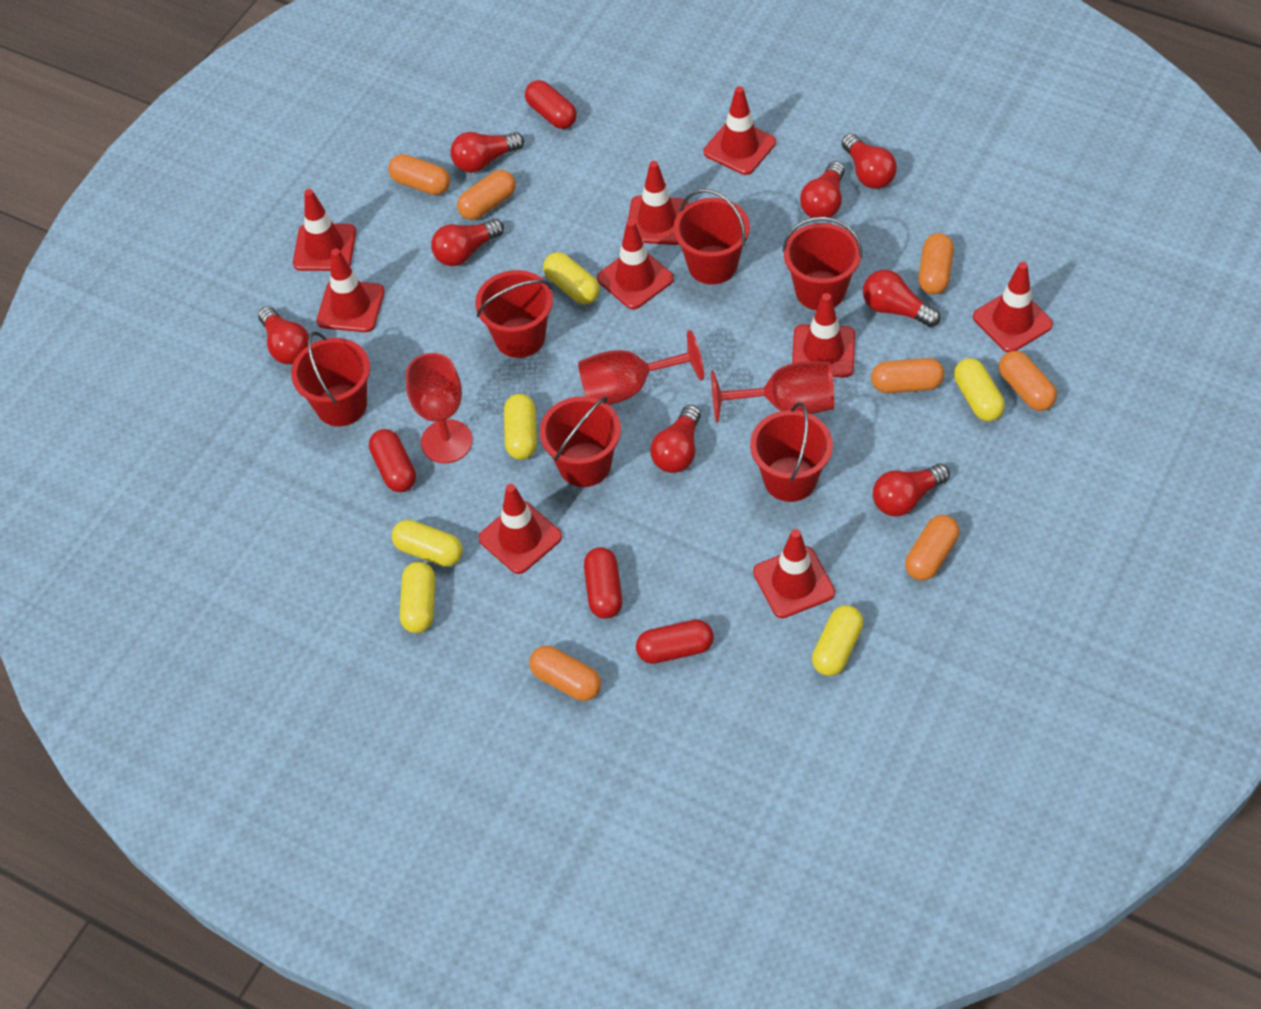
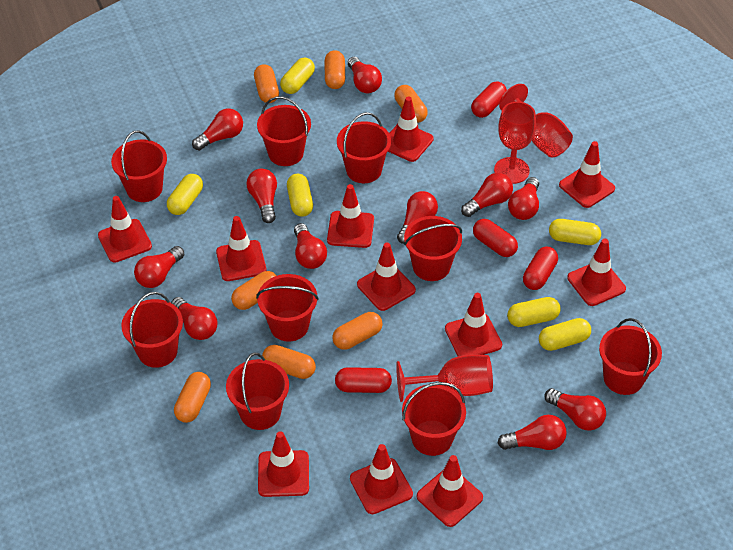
red bucket: [291,332,370,427] [475,270,553,358] [540,396,621,487] [674,189,750,285] [750,402,833,502] [782,216,863,310] = 6 -> [111,130,167,202] [121,292,183,368] [226,353,289,430] [256,274,319,342] [257,96,311,166] [337,112,391,183] [402,382,466,456] [404,216,462,281] [599,318,662,395] = 9
red light bulb: [258,306,309,364] [431,219,504,266] [451,132,524,173] [650,405,701,473] [800,161,845,218] [842,133,897,189] [863,270,941,327] [873,464,950,516] = 8 -> [134,246,184,288] [171,297,217,340] [192,109,243,151] [246,169,277,223] [294,223,327,269] [348,57,382,93] [397,191,438,244] [461,173,513,217] [498,415,567,450] [508,177,539,220] [544,388,606,431] = 11
red traffic cone: [293,189,356,271] [317,248,385,332] [478,484,562,574] [597,220,674,309] [628,161,688,245] [704,86,776,175] [753,529,835,618] [792,293,855,378] [973,262,1053,352] = 9 -> [98,196,152,263] [216,216,266,281] [258,431,309,497] [327,184,374,248] [350,444,413,514] [357,243,416,311] [388,97,434,162] [417,455,483,527] [445,293,502,356] [559,141,615,208] [567,239,626,306] = 11

